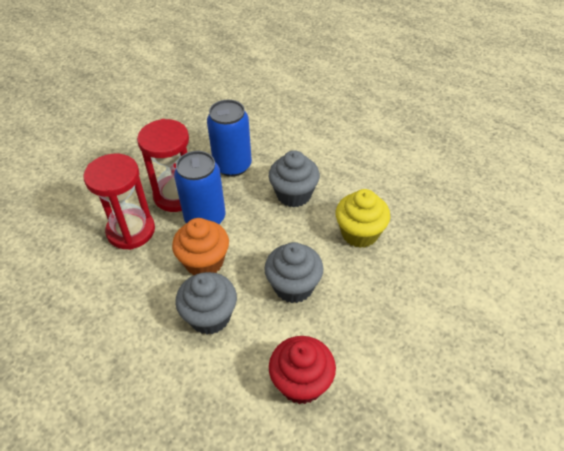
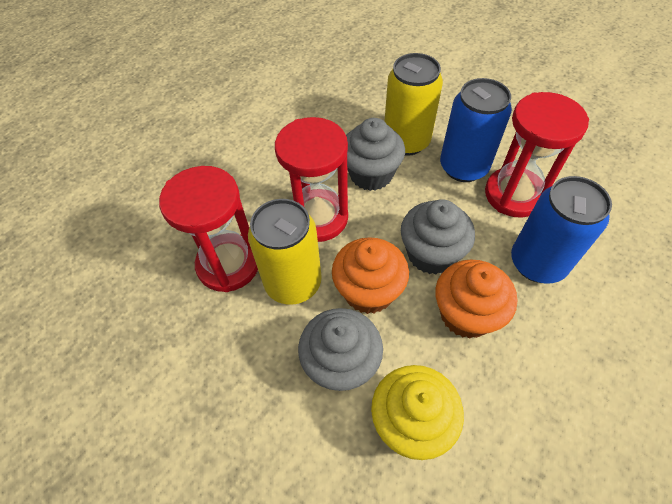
orange cupcake: [172,218,229,276] = 1 -> [332,237,409,314] [435,259,517,339] = 2
red cupcake: [269,336,336,404] = 1 -> none = 0
red hourglass: [83,154,155,250] [137,119,189,212] = 2 -> [159,166,258,292] [275,117,348,242] [485,92,589,218] = 3
yellow can: none = 0 -> [248,199,322,305] [384,53,443,156] = 2

